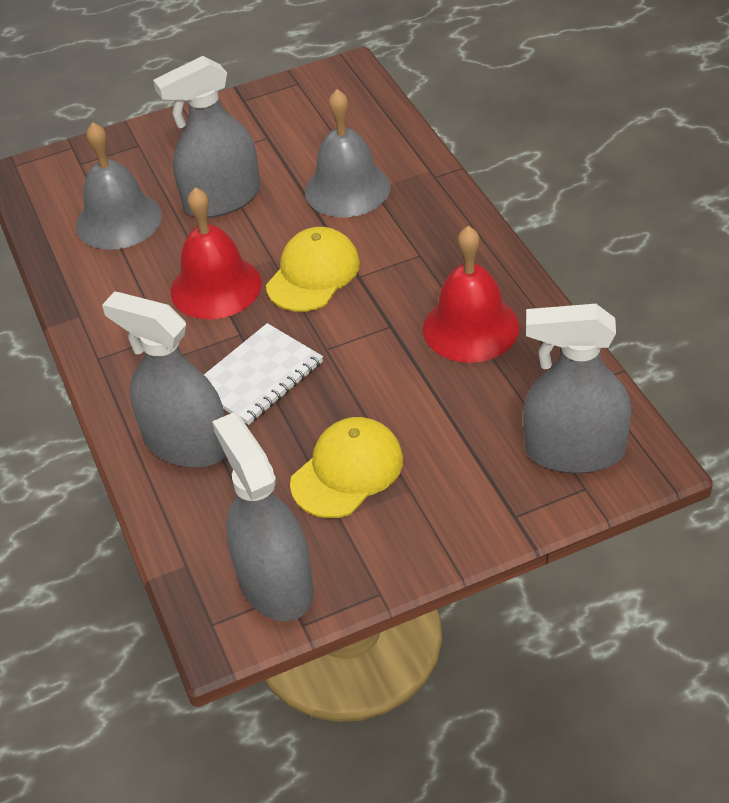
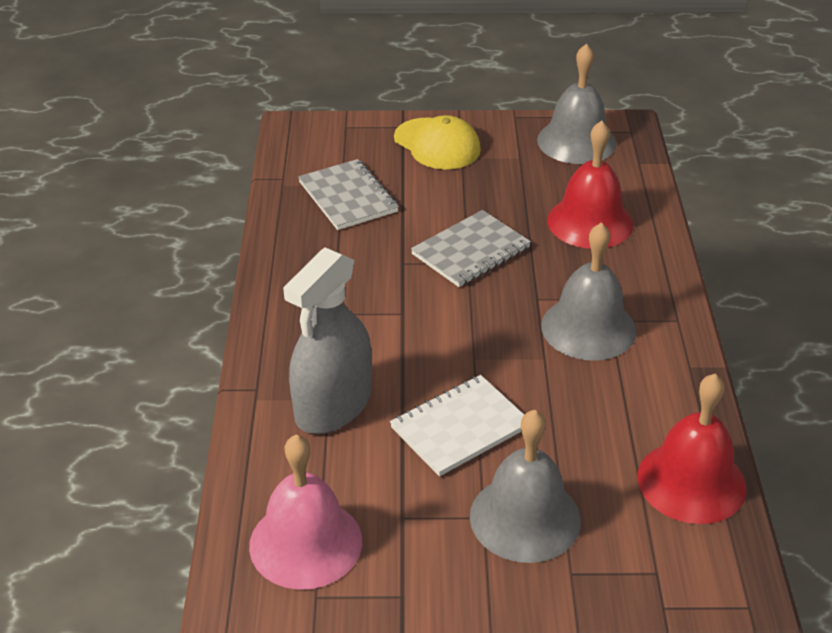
grey bell: [76,122,162,250] [305,89,391,217] = 2 -> [470,410,581,563] [537,43,616,164] [541,222,636,361] = 3
grey notebook: none = 0 -> [298,159,399,230] [411,210,531,287] = 2
grey spray bottle: [102,291,226,468] [153,56,260,218] [212,412,314,621] [523,304,632,473] = 4 -> [283,247,372,434] = 1
pink bell: none = 0 -> [249,434,362,590] = 1
yellow cap: [266,227,360,312] [290,417,403,518] = 2 -> [394,115,481,169] = 1

